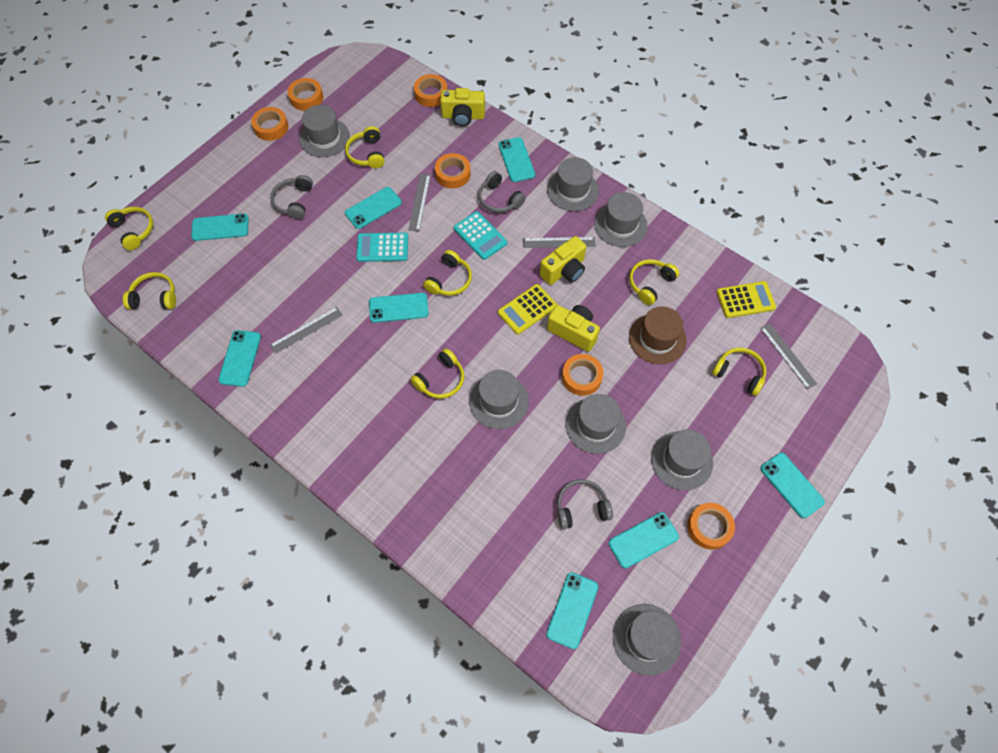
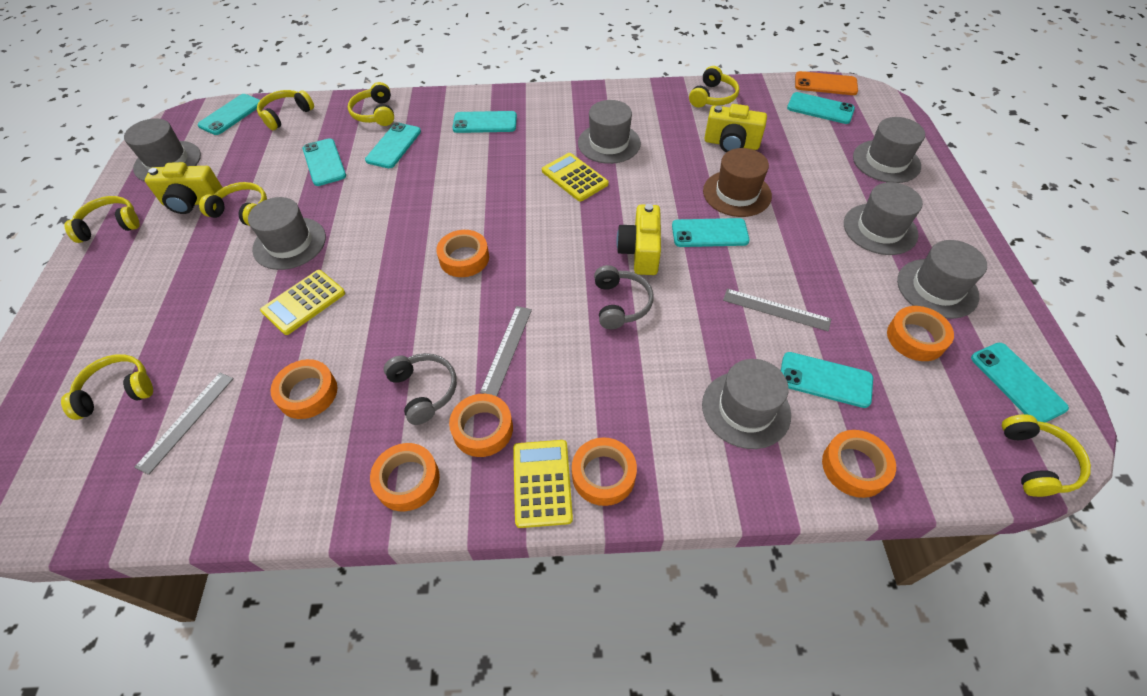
grey headphones: [270,175,313,219] [478,171,526,213] [557,479,613,530] = 3 -> [384,353,457,425] [594,265,654,329] = 2
grey ruler: [270,307,343,354] [408,174,431,231] [523,237,596,248] [760,323,817,389] = 4 -> [134,373,234,475] [480,306,532,396] [723,289,831,331] = 3
orange phone: none = 0 -> [795,71,858,95] = 1
orange tape: [251,107,288,141] [287,78,323,111] [414,74,447,107] [435,153,471,188] [562,354,603,396] [687,503,735,550] = 6 -> [270,359,337,419] [370,443,440,511] [436,230,489,277] [449,394,513,457] [572,437,637,506] [822,430,896,498] [887,306,954,361] = 7
turquoise calculator: [356,233,408,262] [454,211,507,260] = 2 -> none = 0
yellow calculator: [498,284,557,334] [716,281,776,318] = 2 -> [260,270,345,335] [513,440,573,528] [542,153,609,202] = 3

